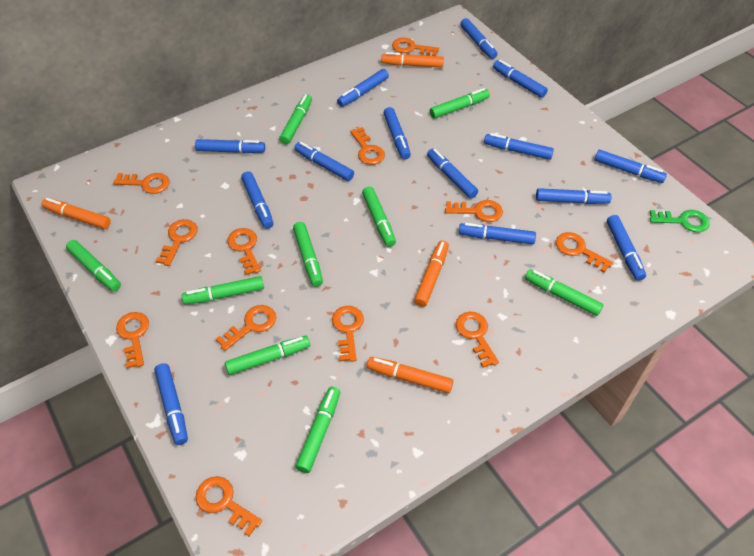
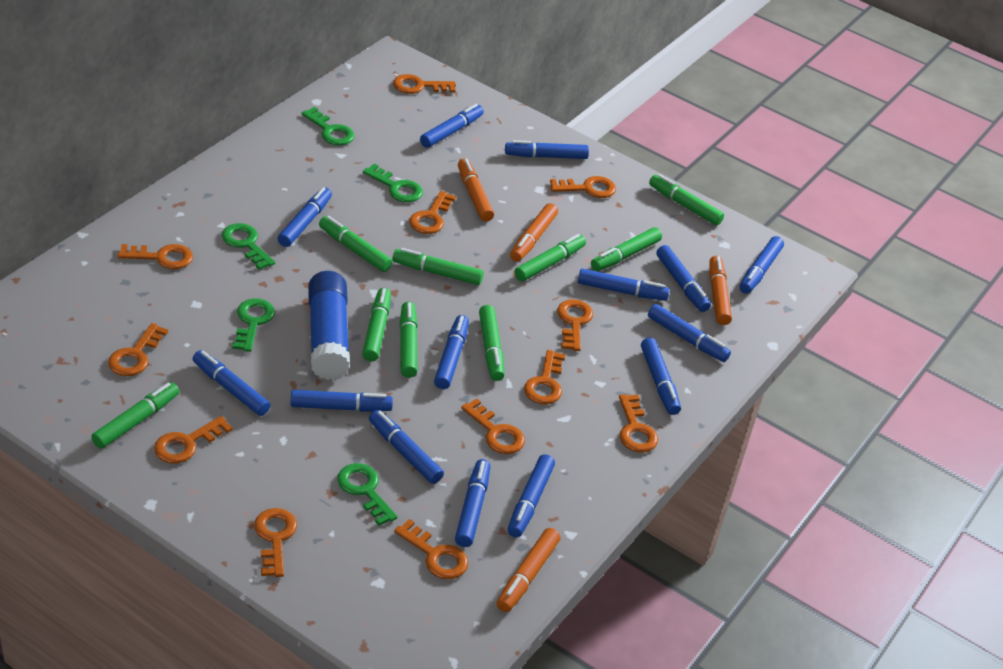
blue glue stick: none = 0 -> [308,271,350,380] = 1
green key: [650,210,709,232] = 1 -> [222,223,275,270] [232,298,275,352] [302,107,355,145] [337,463,398,526] [363,164,423,202] = 5

